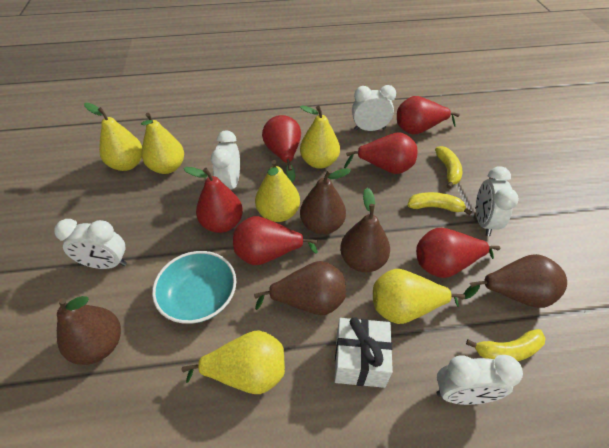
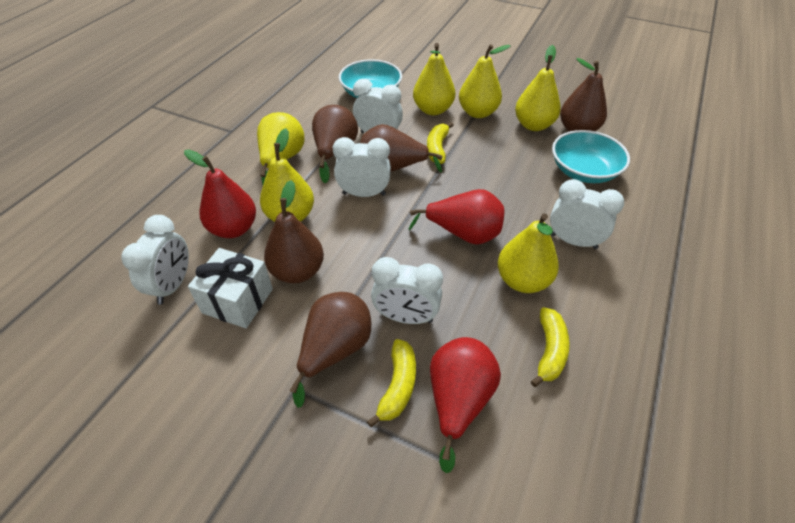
red pear: [184,167,243,233] [233,216,318,265] [262,115,301,182] [344,133,417,174] [397,96,460,135] [416,228,500,278] = 6 -> [184,150,256,238] [409,189,504,245] [430,337,501,473] = 3
turquoise bowl: [152,251,236,324] = 1 -> [339,59,402,98] [552,130,630,183] = 2

